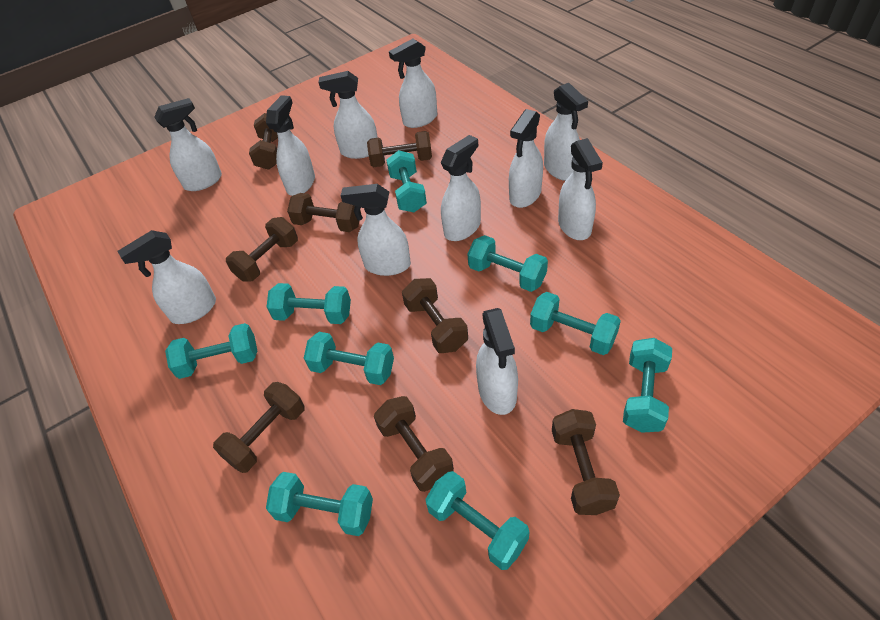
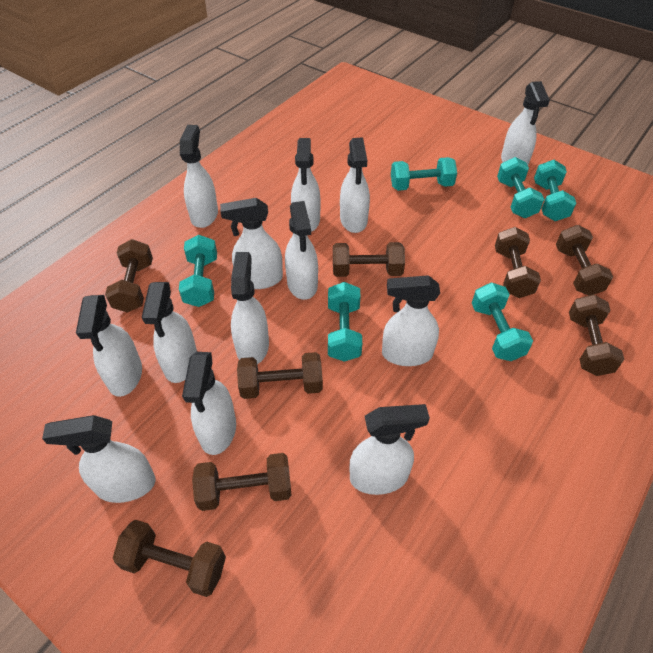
turquoise dumbbell: [165,323,257,379] [266,472,373,536] [267,283,351,324] [304,332,394,385] [386,150,427,212] [425,471,529,570] [467,235,548,292] [530,292,621,355] [623,338,672,433] = 9 -> [179,235,217,307] [328,282,362,362] [391,157,457,191] [472,283,533,361] [497,157,544,218] [534,160,576,221] = 6
white spray bottle: [117,230,216,324] [154,98,222,191] [266,95,315,196] [319,71,378,159] [341,184,411,276] [389,39,437,128] [441,135,481,241] [476,308,518,415] [509,109,543,208] [544,83,588,181] [558,138,603,240] = 11 -> [42,415,156,503] [76,295,142,397] [142,282,197,383] [180,125,218,228] [182,352,236,455] [220,198,283,289] [231,252,269,364] [285,201,318,300] [291,138,321,232] [340,137,370,233] [350,404,430,495] [382,276,440,366] [501,81,550,165] = 13

